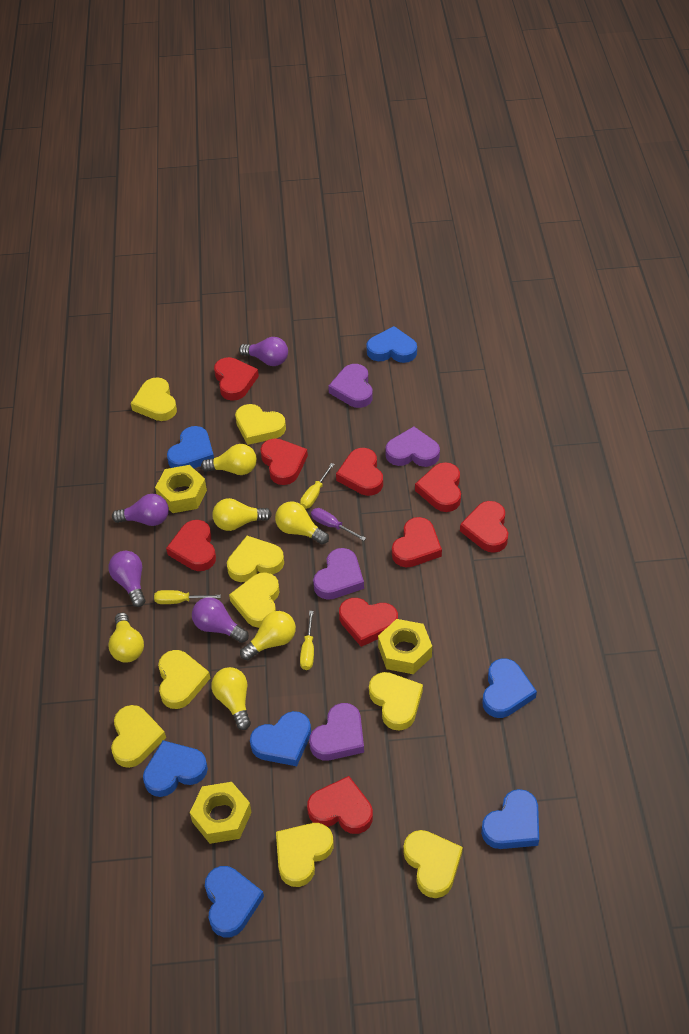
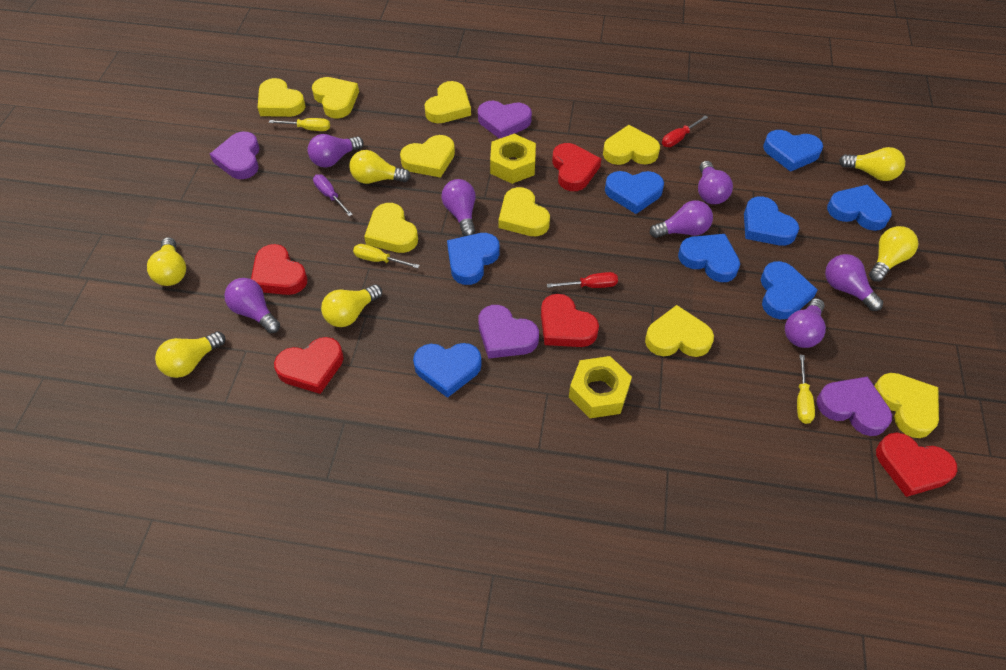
blue heart: [143,740,208,797] [167,426,214,468] [205,866,264,937] [250,711,311,766] [367,326,417,363] [481,789,539,849] [483,658,537,718] = 7 -> [413,343,482,398] [447,233,500,285] [605,171,664,214] [678,234,740,282] [744,196,799,246] [761,261,818,319] [763,130,823,172] [827,185,892,231] = 8
purple light bulb: [109,551,145,607] [112,494,169,526] [192,597,249,643] [239,337,288,366] = 4 -> [224,278,280,333] [308,134,364,168] [441,179,476,236] [650,200,713,238] [698,161,733,204] [785,298,826,348] [825,254,883,311] = 7
red heart: [166,520,216,571] [214,357,259,401] [260,438,308,485] [307,776,373,834] [336,448,383,496] [339,598,398,647] [392,517,442,567] [415,462,461,512] [460,501,508,553] = 9 -> [251,244,307,295] [274,337,344,394] [541,294,599,347] [552,143,601,191] [876,432,957,497] = 5
red screwdriver: none = 0 -> [547,272,618,288] [662,115,708,147] = 2
yellow nut: [155,465,207,513] [190,782,252,844] [378,619,432,674] = 3 -> [490,134,536,184] [569,356,632,418] = 2

